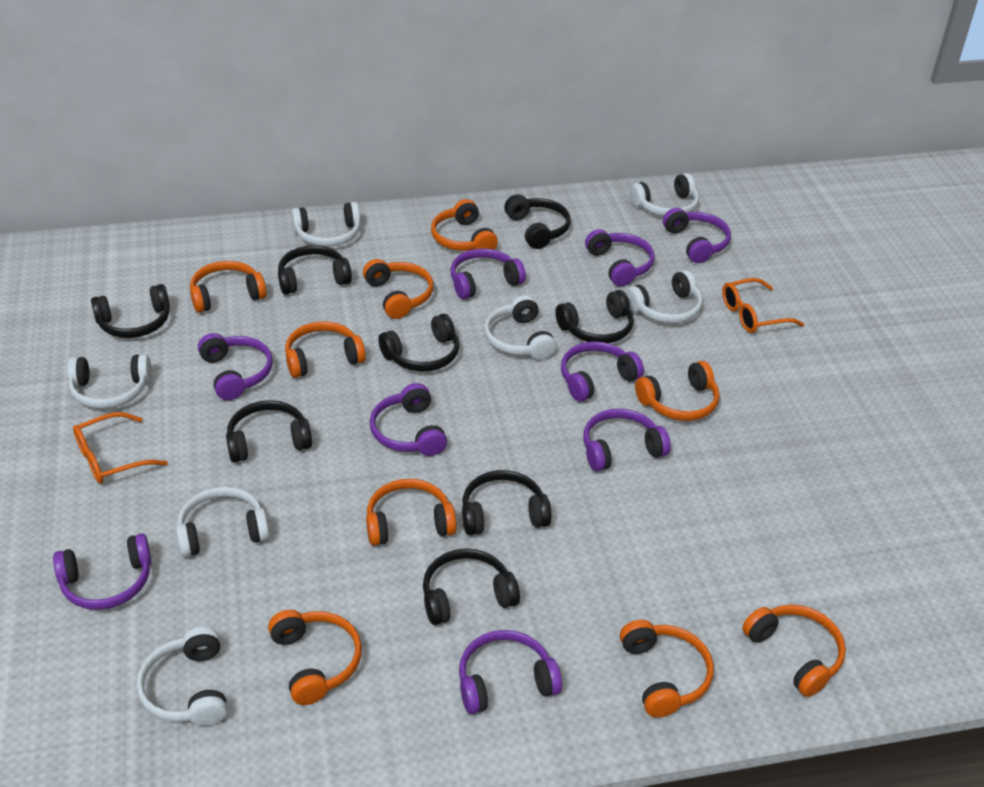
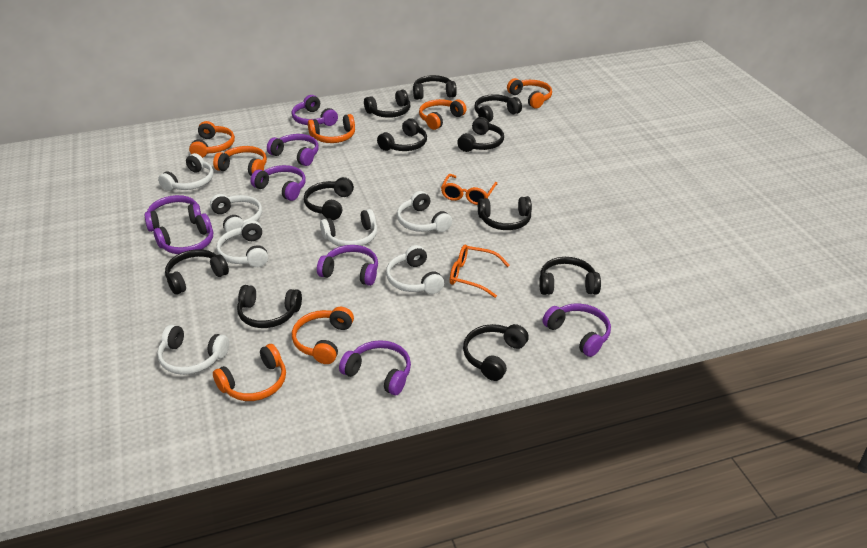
black headphones: [91,284,170,338] [226,400,312,463] [278,245,352,295] [378,314,459,372] [423,549,520,625] [462,470,551,535] [504,194,571,249] [555,290,634,343] = 8 -> [165,249,229,295] [237,285,302,328] [304,177,354,220] [364,89,410,118] [377,118,427,151] [413,75,457,100] [457,117,504,152] [463,324,529,381] [474,94,522,122] [478,196,532,230] [539,257,601,295] = 11
orange headphones: [190,261,267,313] [268,610,362,705] [285,321,366,378] [363,259,433,319] [366,479,456,546] [431,199,498,251] [620,620,714,718] [635,361,720,421] [742,604,846,697] = 9 -> [189,121,235,158] [213,146,267,176] [213,344,286,401] [292,307,354,364] [308,114,355,143] [419,99,467,130] [507,78,552,108] = 7
purple headphones: [53,533,151,610] [198,333,273,400] [370,383,447,456] [451,249,526,299] [459,630,562,714] [561,341,644,402] [583,409,671,472] [585,229,655,287] [663,208,731,263] = 9 -> [145,195,201,232] [153,213,213,254] [251,165,306,201] [267,134,319,166] [292,95,338,126] [317,245,378,286] [339,340,411,395] [543,303,611,357] = 8

